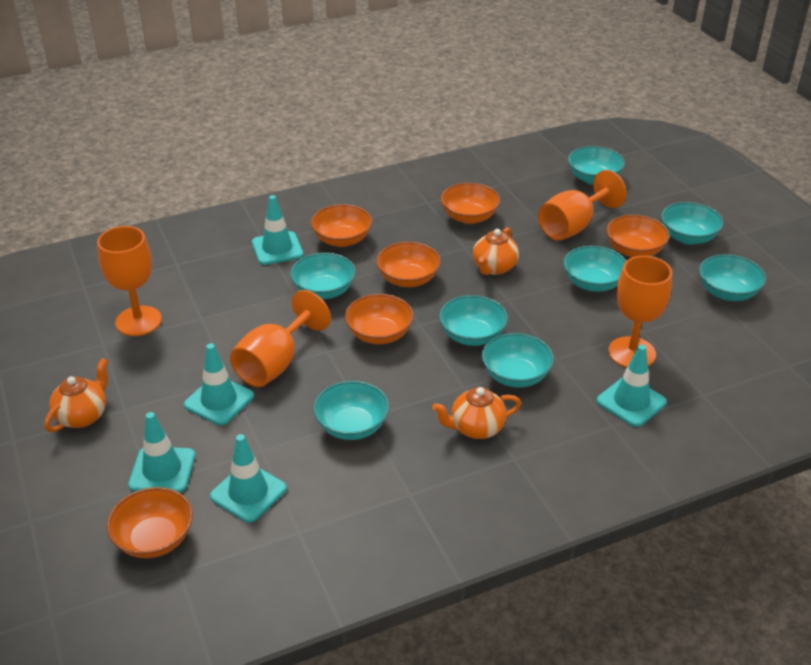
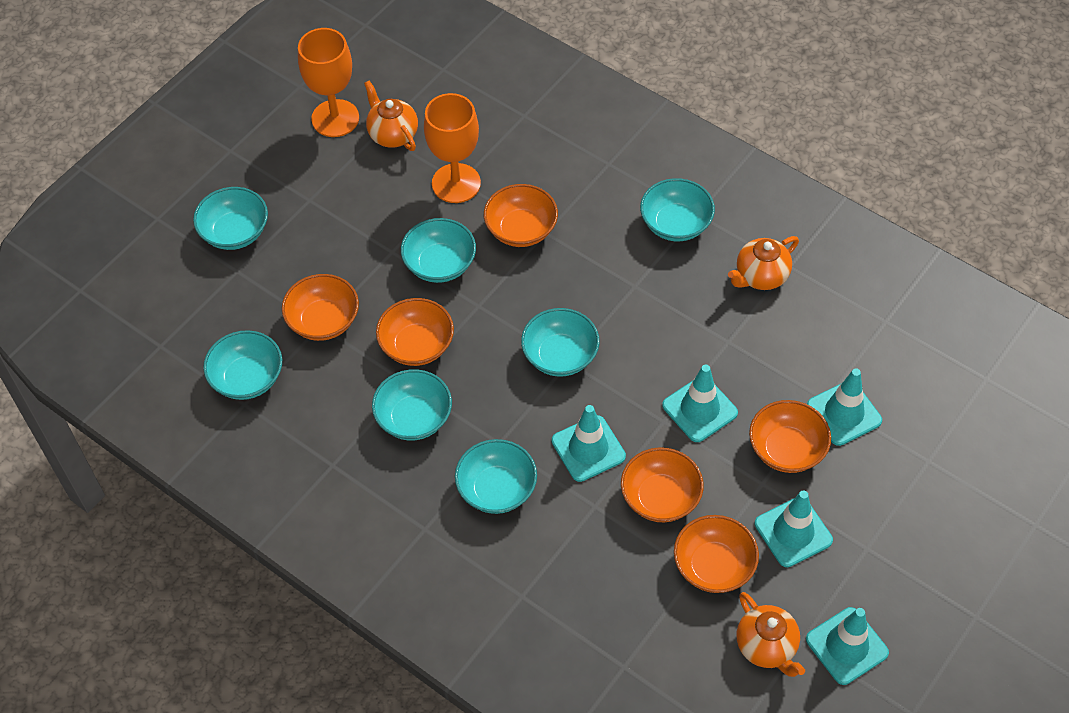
orange goblet: [97,226,162,336] [230,290,331,387] [538,170,627,241] [608,256,672,368] = 4 -> [298,28,359,137] [424,93,481,203] = 2
turquoise bowl: [290,253,356,299] [313,381,389,440] [439,295,508,346] [482,333,554,388] [563,246,626,292] [568,146,625,185] [661,202,723,245] [699,254,766,301] = 8 -> [193,187,268,250] [203,330,282,400] [372,369,452,440] [401,218,476,283] [455,439,537,514] [521,308,600,376] [640,178,715,241] = 7

